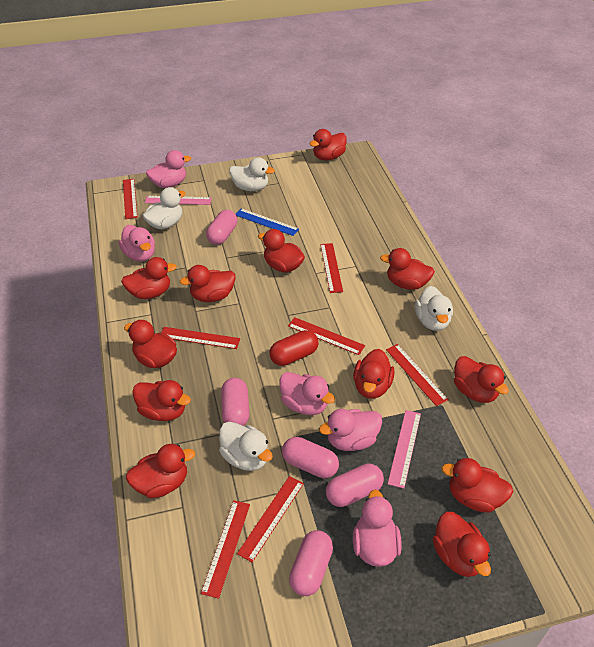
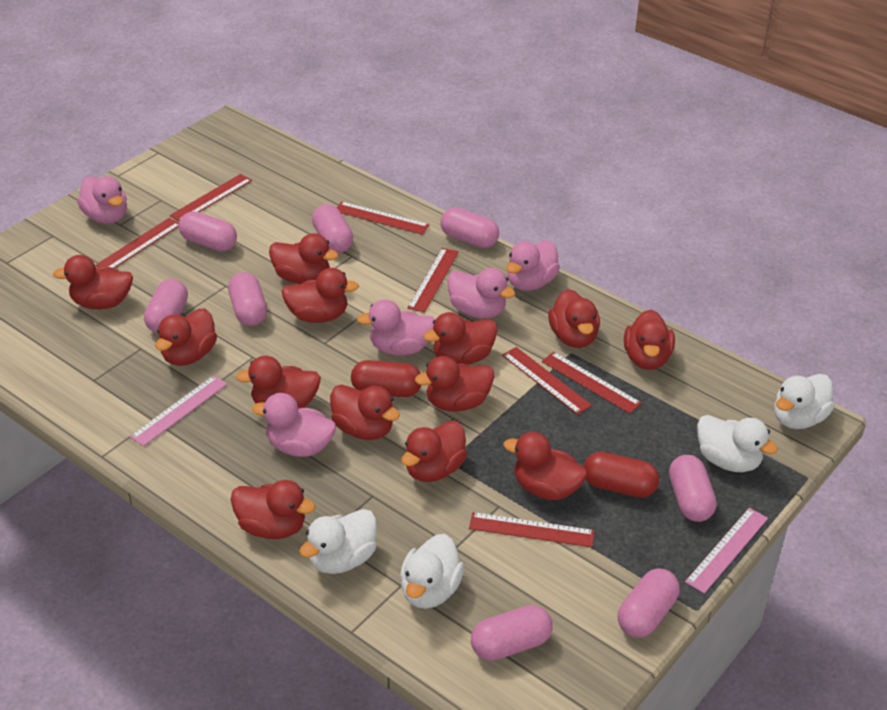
blue ruler: [236,208,299,236] = 1 -> none = 0
pink capsule: [206,210,238,245] [221,378,250,426] [282,437,339,478] [289,530,333,596] [326,463,384,507] = 5 -> [144,279,188,333] [179,211,237,252] [228,272,267,326] [312,204,353,253] [440,208,499,248] [471,605,552,661] [618,568,680,638] [669,455,717,522] = 8
red capsule: [269,330,319,366] = 1 -> [351,360,421,397] [583,452,659,498] = 2
red duck: [121,257,177,299] [124,320,177,368] [126,444,195,498] [132,380,191,421] [180,265,235,302] [258,229,305,273] [310,129,347,160] [353,349,395,399] [380,248,435,290] [433,512,491,577] [442,458,514,513] [454,356,509,403] = 12 -> [53,255,133,309] [155,309,217,366] [231,480,315,539] [236,356,321,409] [269,233,338,284] [282,268,359,323] [330,385,400,440] [401,421,467,482] [415,356,494,412] [423,312,497,365] [504,432,587,500] [548,289,600,348] [624,310,675,370] = 13

